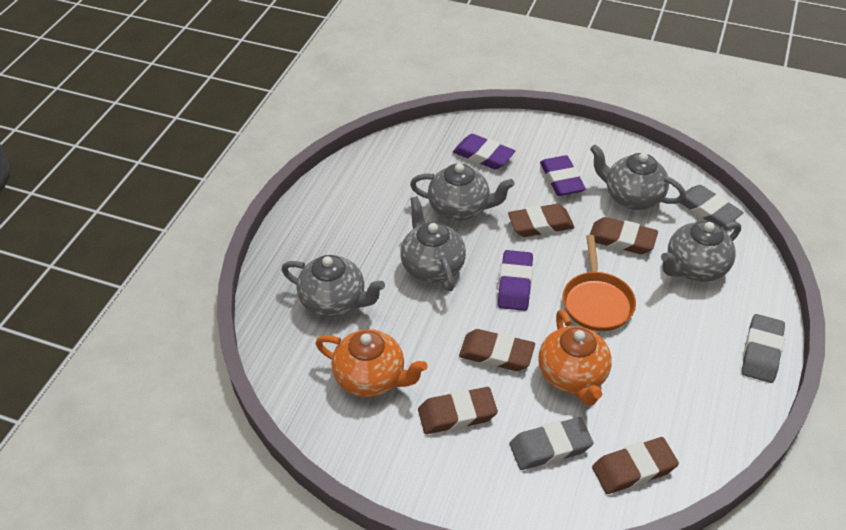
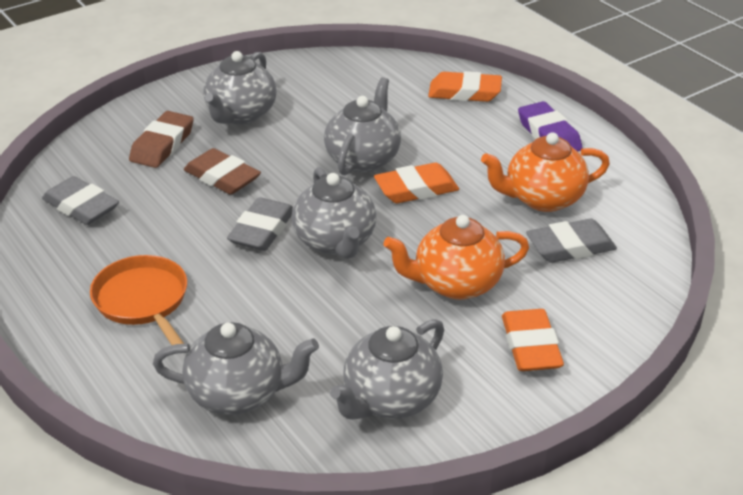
brown eraser: [418,387,498,434] [459,329,535,371] [508,204,575,237] [590,217,658,254] [592,437,679,494] = 5 -> [129,111,194,168] [184,148,261,194] = 2
orange eraser: none = 0 -> [374,163,459,203] [428,71,502,102] [502,309,564,371] = 3
purple eraser: [453,134,515,170] [498,250,533,311] [540,155,586,196] = 3 -> [518,101,583,152] = 1

